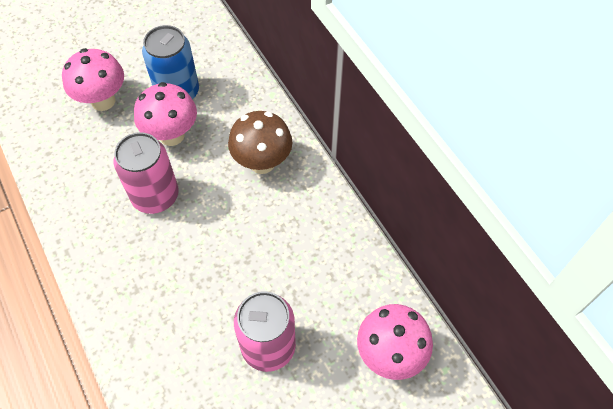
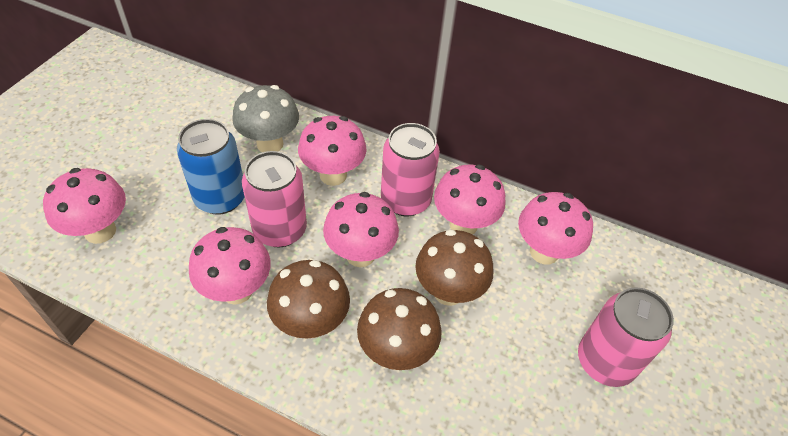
brown mushroom: [228,111,292,174] = 1 -> [267,260,350,338] [357,288,442,370] [415,229,494,306] = 3
grey mushroom: none = 0 -> [233,85,299,152] = 1
pink can: [114,132,179,214] [234,291,296,372] = 2 -> [242,151,307,247] [381,123,440,216] [578,287,674,387] = 3
pink mushroom: [62,48,124,111] [134,82,197,146] [357,304,433,380] = 3 -> [43,168,126,244] [189,227,271,305] [298,116,367,186] [323,192,399,267] [434,165,506,235] [518,192,593,265] = 6

